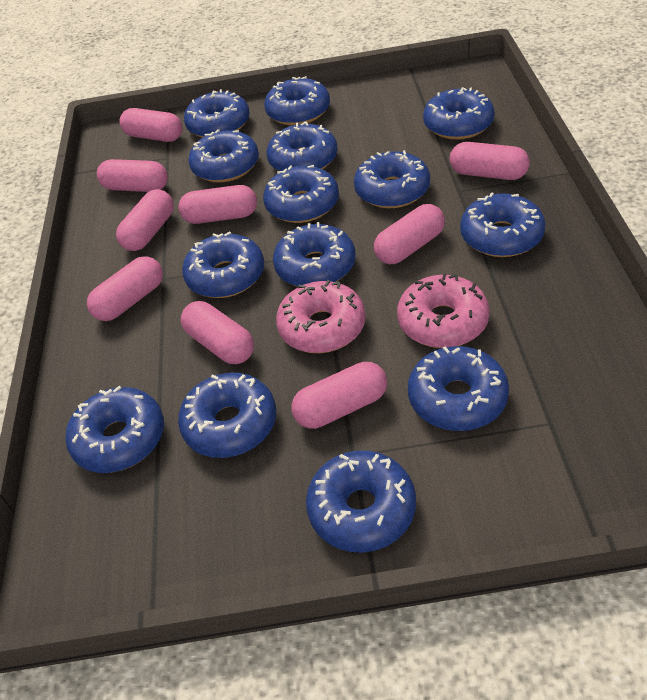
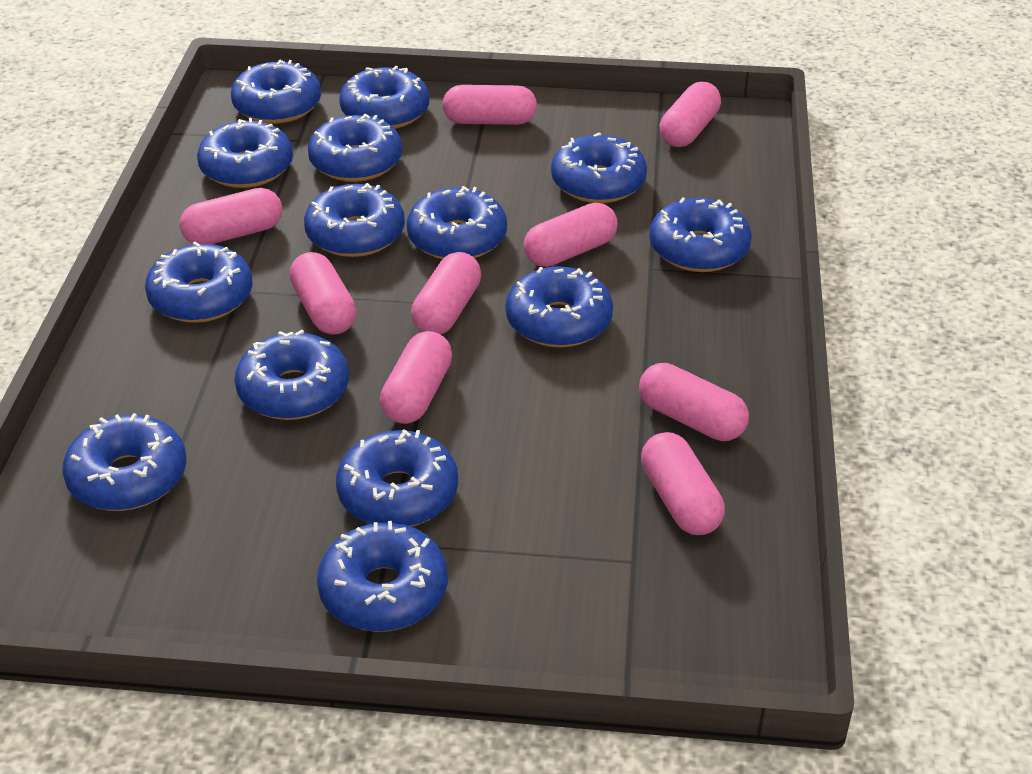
pink donut: [276,280,366,353] [397,273,490,348] = 2 -> none = 0

